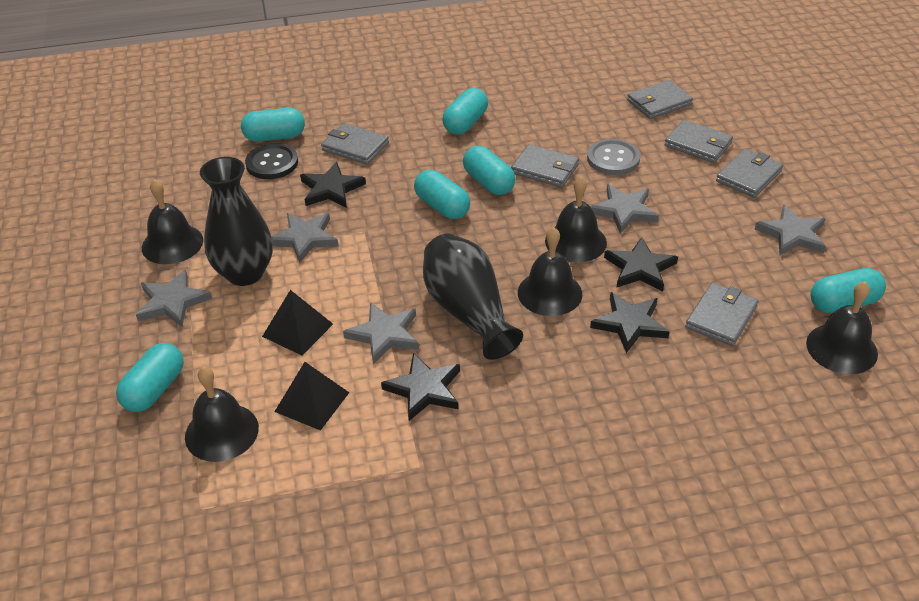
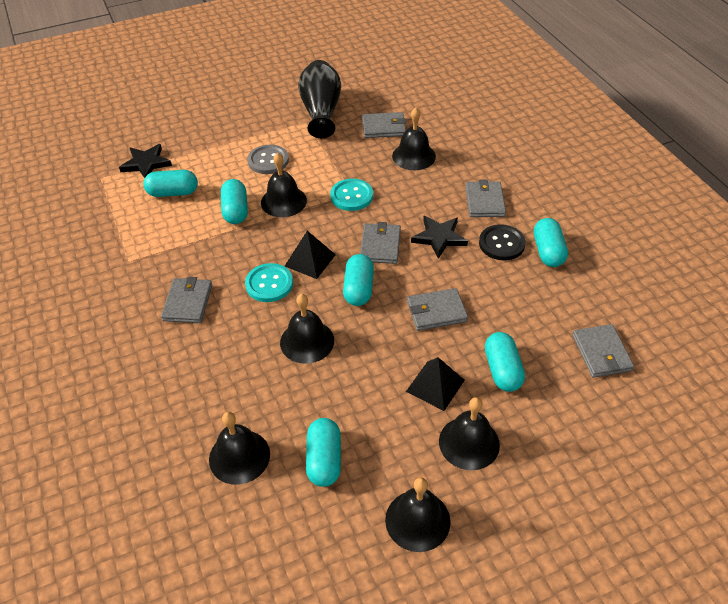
black bell: [142,179,203,264] [185,366,259,462] [518,227,582,316] [545,176,607,262] [806,281,878,374] = 5 -> [209,412,270,485] [261,152,307,217] [280,294,334,364] [385,477,450,552] [392,108,436,170] [439,397,500,470] = 6
black star: [300,162,366,208] [381,353,460,421] [590,292,670,353] [604,237,678,291] = 4 -> [119,144,172,178] [411,216,468,259] = 2
black vase: [200,157,273,286] [423,233,523,360] = 2 -> [298,60,341,138] = 1
grey star: [136,270,212,327] [272,213,338,263] [343,302,419,364] [590,184,659,234] [755,204,826,255] = 5 -> none = 0
turquoise button: none = 0 -> [245,263,293,302] [330,179,373,211] = 2

